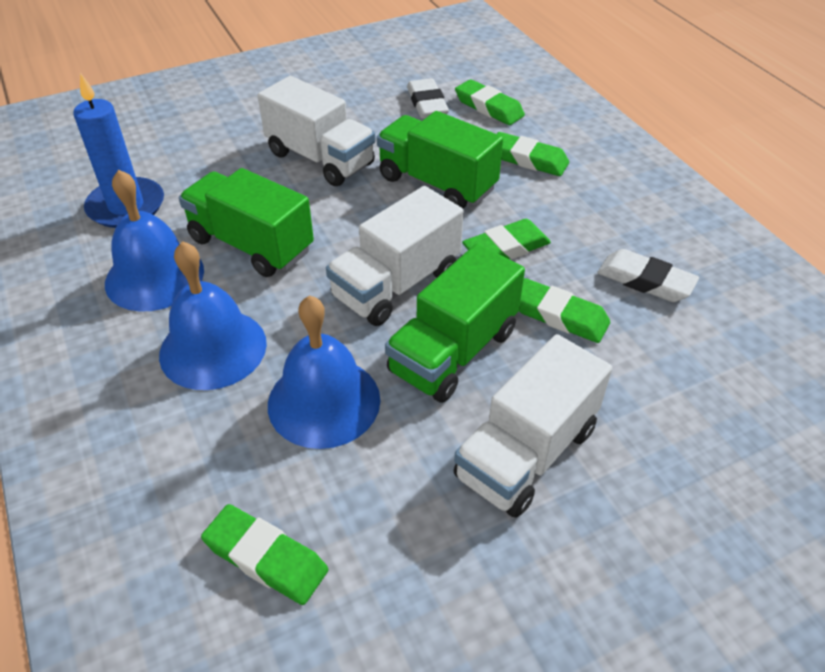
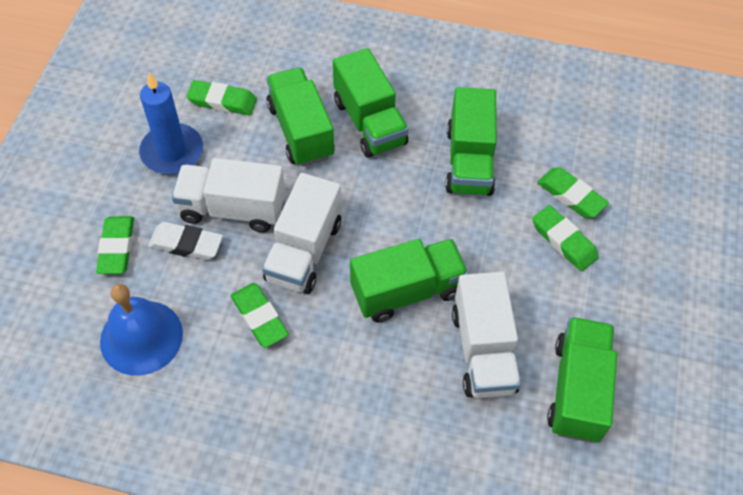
blue bell: [105,169,204,312] [159,241,267,390] [268,295,380,449] = 3 -> [100,284,183,375] = 1
green truck: [179,168,314,277] [377,111,503,209] [385,244,525,403] = 3 -> [266,67,334,167] [333,48,409,158] [350,239,469,322] [445,87,497,196] [547,317,617,442] = 5
white eraser: [407,78,449,119] [597,249,699,302] = 2 -> [148,222,223,260] = 1

